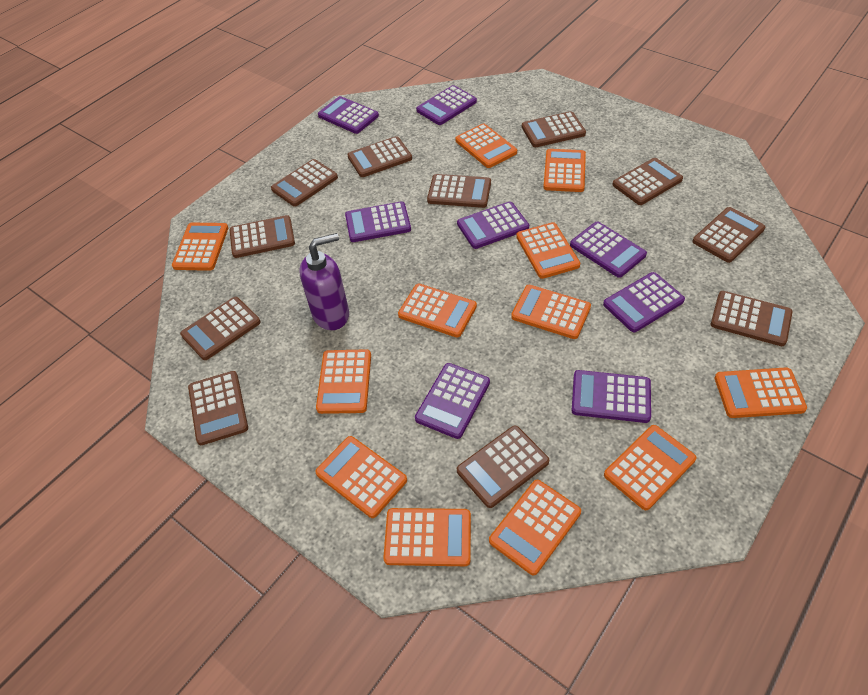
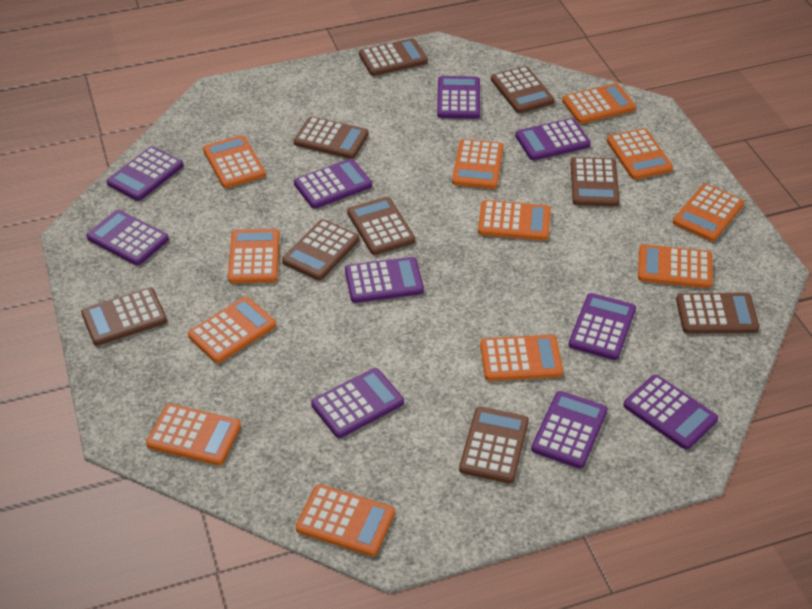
brown calculator: [180,297,261,360] [188,371,248,445] [230,215,295,258] [271,159,338,207] [347,136,412,177] [427,174,491,208] [457,426,549,508] [522,111,586,147] [612,158,683,205] [693,207,765,263] [711,291,793,346] = 11 -> [81,287,167,346] [282,219,359,280] [294,116,369,159] [347,197,415,255] [359,38,428,76] [459,407,529,483] [491,66,555,113] [570,157,620,207] [676,293,759,334] = 9
purple calculator: [318,96,379,134] [345,201,411,242] [415,363,490,439] [416,85,477,125] [457,201,529,249] [570,222,647,278] [572,370,651,423] [603,272,685,332] = 8 -> [86,210,169,265] [107,146,183,201] [294,159,372,209] [311,368,404,438] [345,257,424,303] [437,76,480,119] [515,118,591,161] [531,391,608,469] [569,293,636,360] [624,375,718,450] = 10
purple soap dispenser: [299,233,349,330] = 1 -> none = 0

